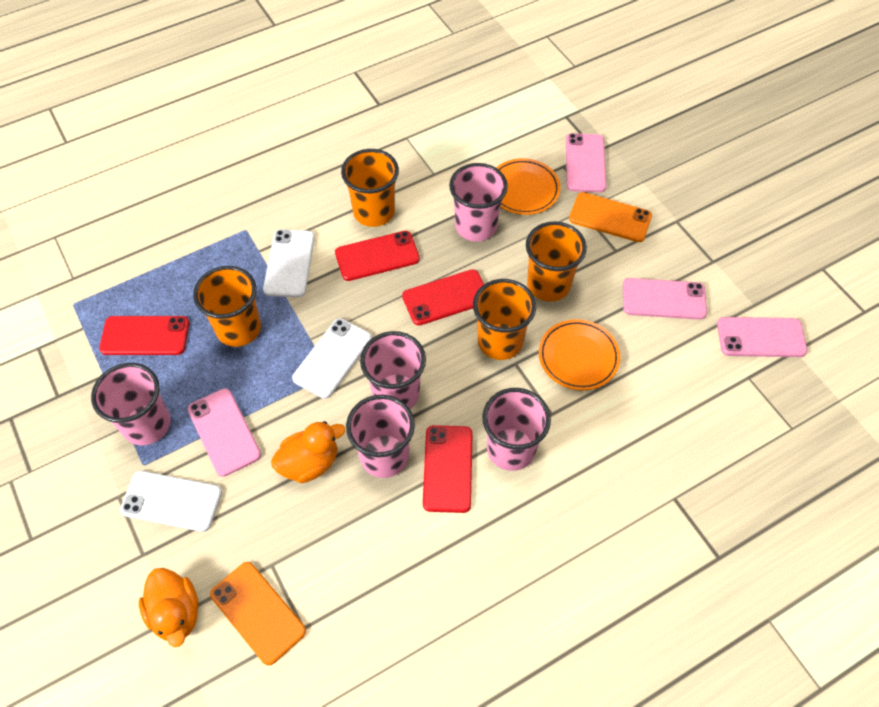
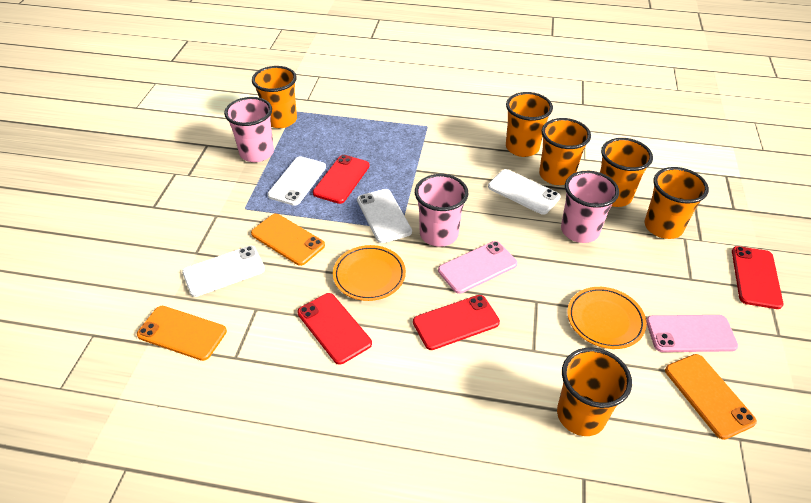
orange cup: [193,266,261,347] [341,149,399,227] [473,279,536,360] [526,221,587,302] = 4 -> [252,66,297,128] [506,92,553,157] [539,118,591,185] [557,347,632,436] [600,138,653,207] [645,167,709,239] = 6
orange duck: [139,568,199,647] [271,421,345,483] = 2 -> none = 0
orange phone: [210,562,306,666] [569,192,652,242] = 2 -> [137,306,227,361] [251,214,325,266] [665,354,757,440] = 3
pink cup: [91,363,171,445] [346,395,415,478] [360,331,426,409] [449,163,508,242] [482,388,551,471] = 5 -> [224,97,274,162] [415,174,468,247] [561,171,619,243] = 3
pink phone: [188,388,261,477] [566,133,606,192] [623,278,707,320] [717,317,807,357] = 4 -> [438,241,517,294] [646,315,738,352] = 2
white phone: [120,471,222,532] [263,229,315,298] [292,318,372,399] = 3 -> [182,246,265,297] [268,156,326,206] [357,189,412,243] [488,169,561,215] = 4

